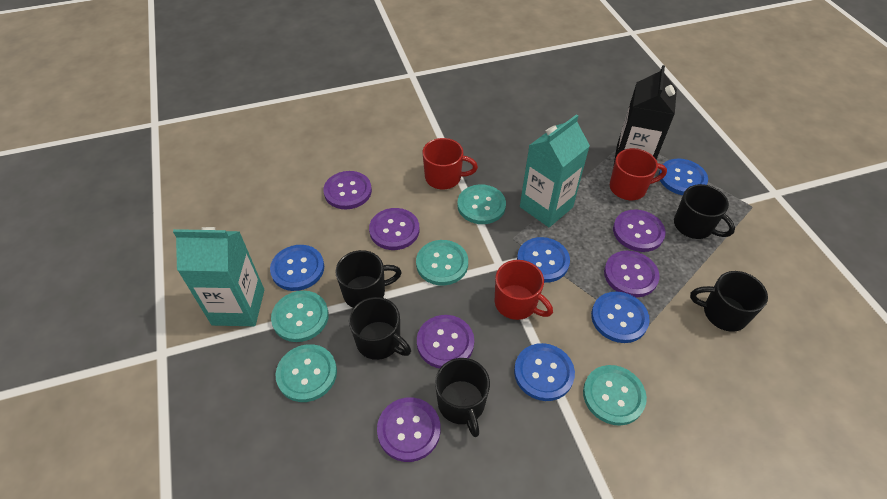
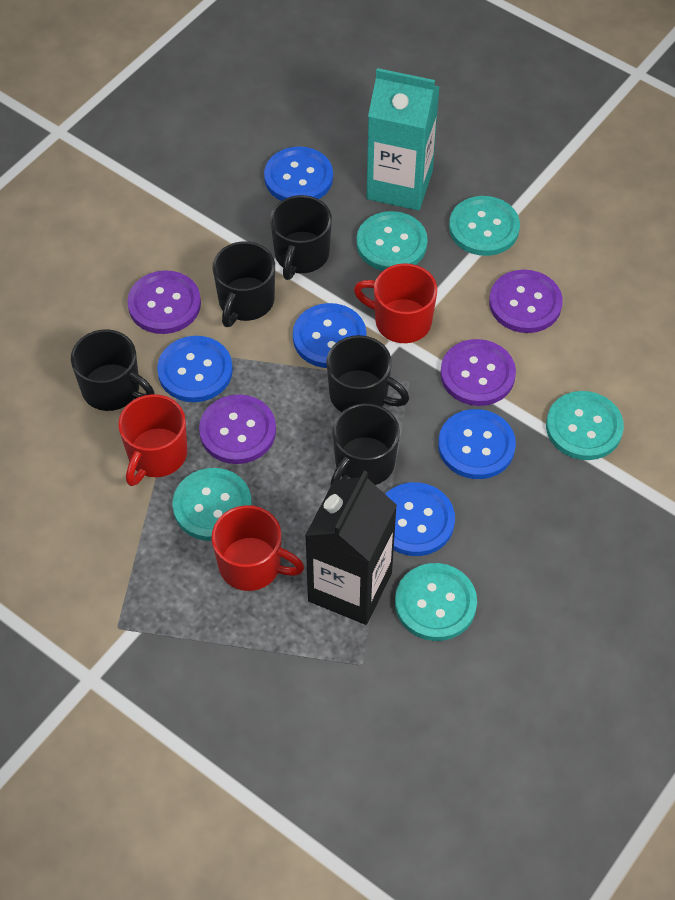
purple button: [323,171,372,209] [369,208,419,250] [377,397,440,462] [417,315,474,368] [604,251,660,298] [613,210,666,252] = 6 -> [127,270,201,334] [199,394,276,464] [440,339,516,406] [489,270,563,333] = 4
turquoise carton: [173,227,264,326] [520,114,590,227] = 2 -> [366,68,439,211] = 1

